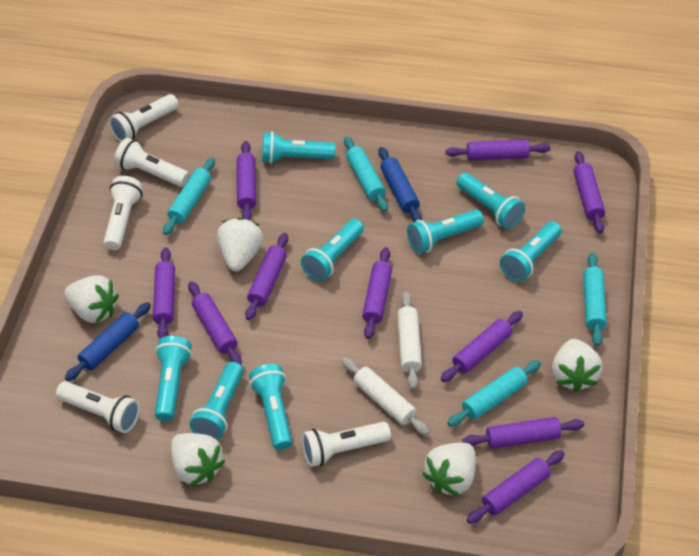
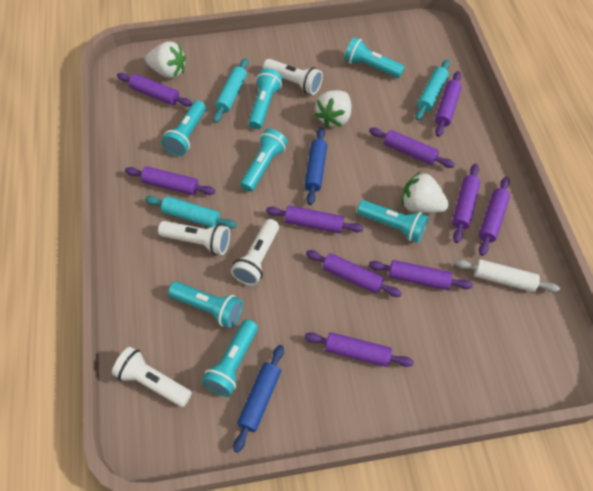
turquoise flashlight: [155,336,192,421] [190,362,244,440] [249,364,293,450] [262,131,335,164] [301,219,364,281] [407,209,484,254] [456,173,525,229] [500,221,562,282] = 8 -> [162,100,206,156] [168,282,243,328] [202,319,258,397] [240,129,288,192] [248,68,283,129] [344,37,405,78] [357,200,428,243] = 7
turquoise rolling pin: [163,158,215,235] [344,136,388,212] [447,360,541,427] [583,253,607,346] = 4 -> [145,196,237,229] [213,58,248,123] [415,59,450,120] = 3
white flashlight: [56,381,140,433] [103,176,143,250] [109,94,179,142] [114,138,189,187] [302,422,391,467] = 5 -> [112,347,192,407] [158,221,230,255] [231,219,279,286] [263,59,323,95] = 4
white rolling pin: [342,357,429,436] [397,292,422,389] = 2 -> [454,259,560,292] = 1
white strawberry: [64,275,119,323] [171,433,225,486] [217,217,263,272] [423,443,476,496] [552,339,603,393] = 5 -> [145,41,186,78] [314,90,351,128] [402,171,449,213] = 3

